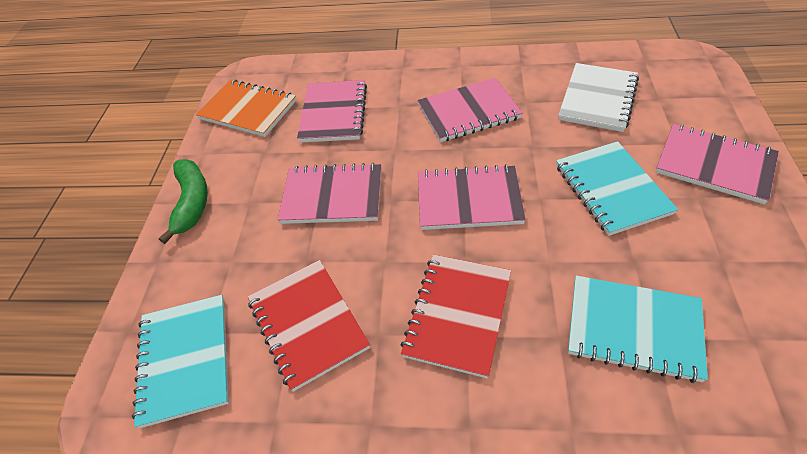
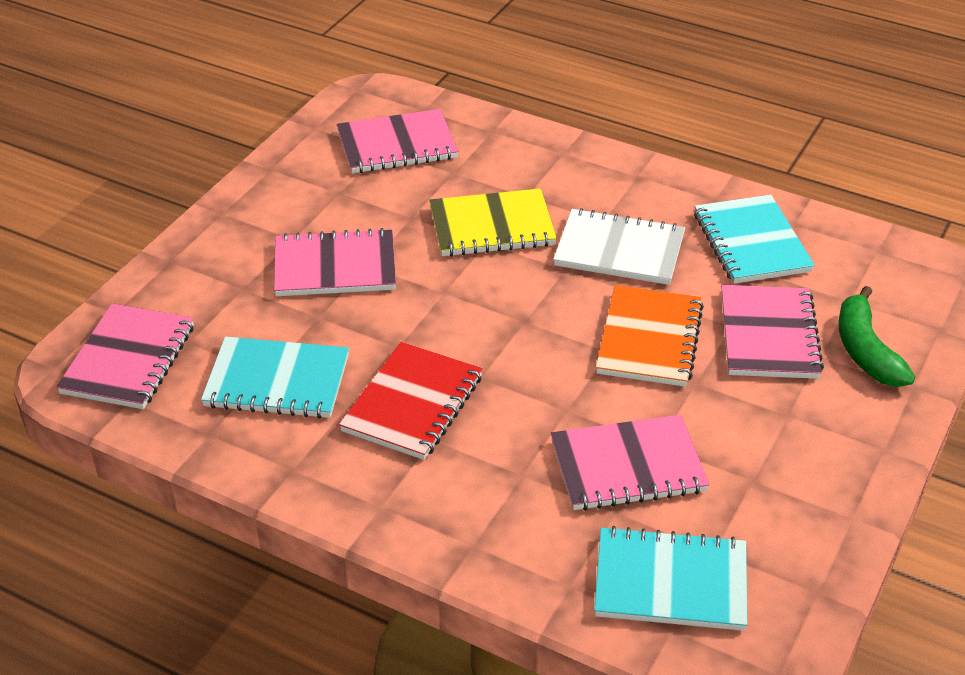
red notebook: [248,260,370,392] [401,254,511,378] = 2 -> [339,342,483,460] = 1
yellow notebook: none = 0 -> [429,188,557,257] = 1

